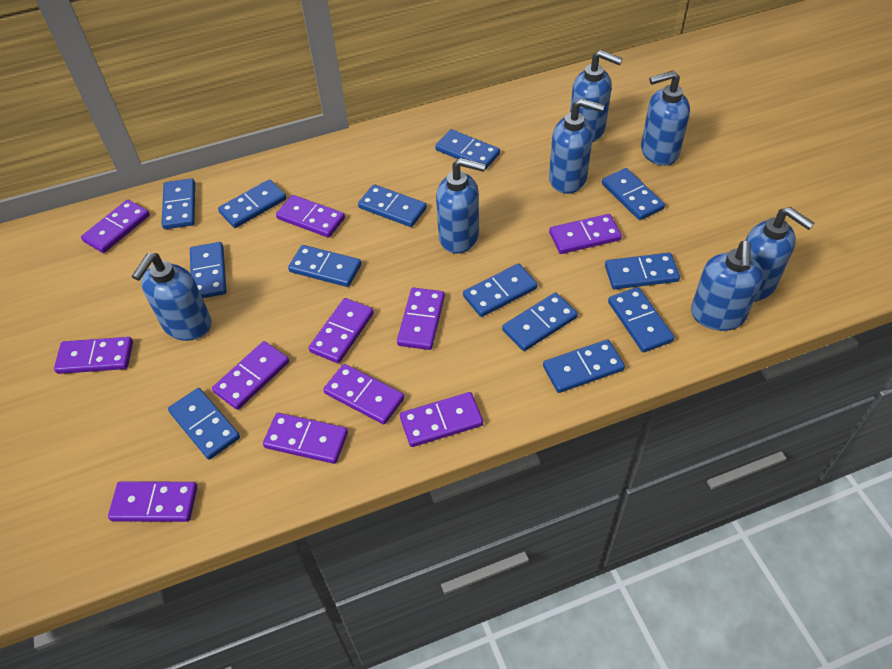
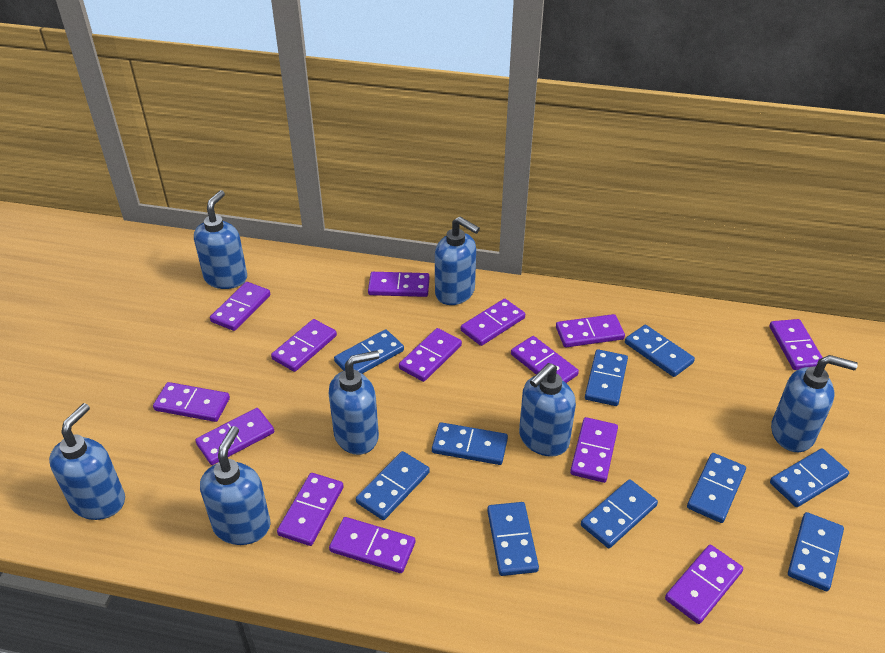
blue domino: [162,178,195,229] [168,388,240,460] [190,242,227,298] [218,179,287,228] [288,245,361,287] [358,184,427,227] [435,129,500,170] [463,263,538,317] [502,292,578,351] [543,339,625,393] [602,168,665,220] [605,253,680,289] [608,287,674,353] = 13 -> [334,329,404,374] [356,451,430,520] [432,422,508,465] [487,502,539,576] [581,479,658,548] [585,349,628,406] [625,325,695,377] [687,453,746,523] [770,449,849,507] [788,512,844,591] = 10
purple domino: [54,337,133,374] [81,200,150,253] [108,481,197,522] [212,341,289,410] [263,413,348,464] [276,195,345,238] [309,298,374,363] [323,364,404,424] [397,288,445,350] [400,392,483,447] [549,214,622,254] = 11 -> [153,382,230,422] [195,408,274,465] [210,282,270,331] [271,319,337,372] [277,473,344,546] [329,517,415,573] [368,272,429,297] [399,328,462,382] [461,299,525,346] [511,336,579,383] [556,314,625,347] [570,417,618,483] [665,545,743,624] [769,319,823,370] = 14

